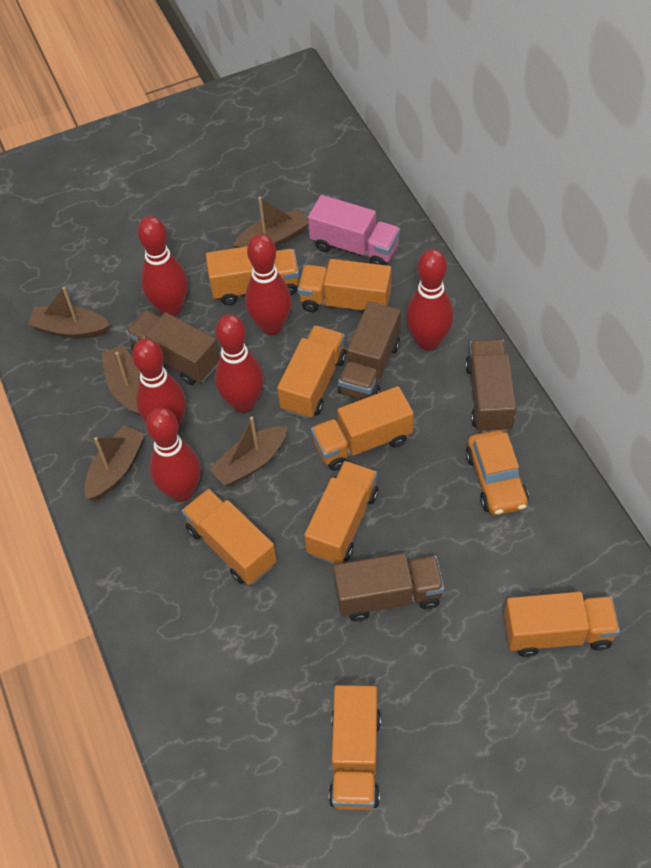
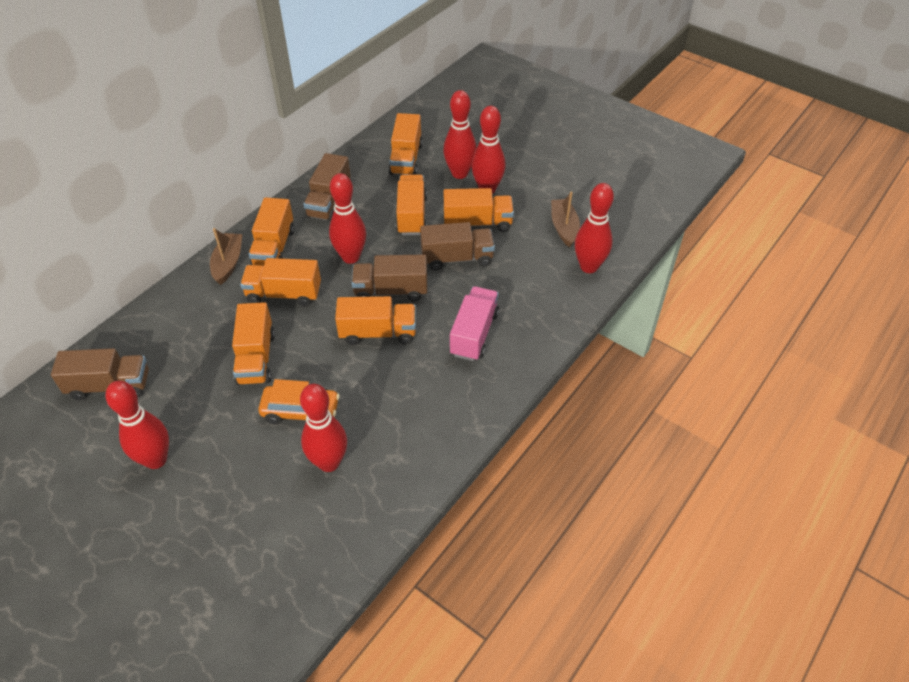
brown boat: [28,287,110,338] [84,425,145,501] [101,345,140,416] [209,417,287,486] [233,197,309,248] = 5 -> [210,228,242,285] [551,192,580,247] = 2
orange truck: [182,489,277,585] [206,246,299,305] [277,325,346,419] [298,259,391,314] [304,461,378,565] [311,386,414,471] [329,685,381,810] [504,592,620,657] = 8 -> [232,302,275,385] [240,258,321,306] [249,197,295,266] [335,296,416,345] [388,113,423,175] [396,175,427,235] [444,188,514,232] = 7

